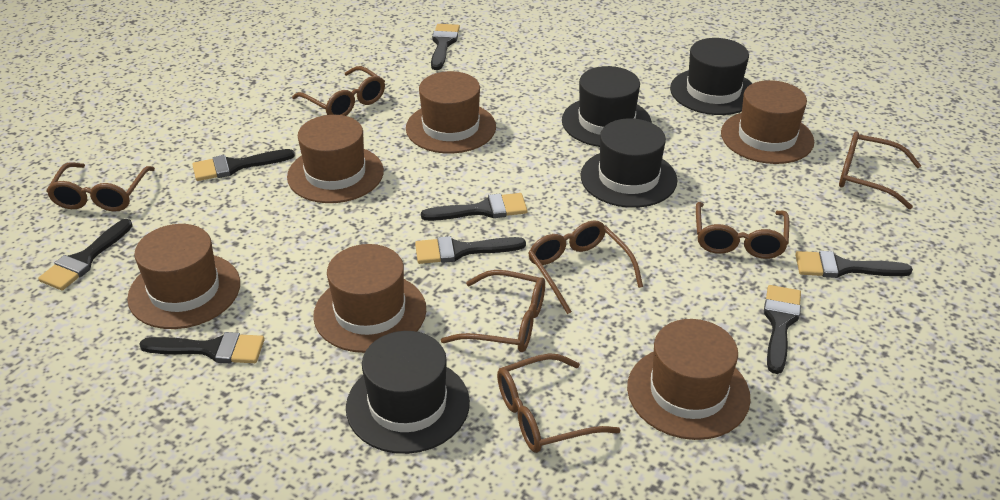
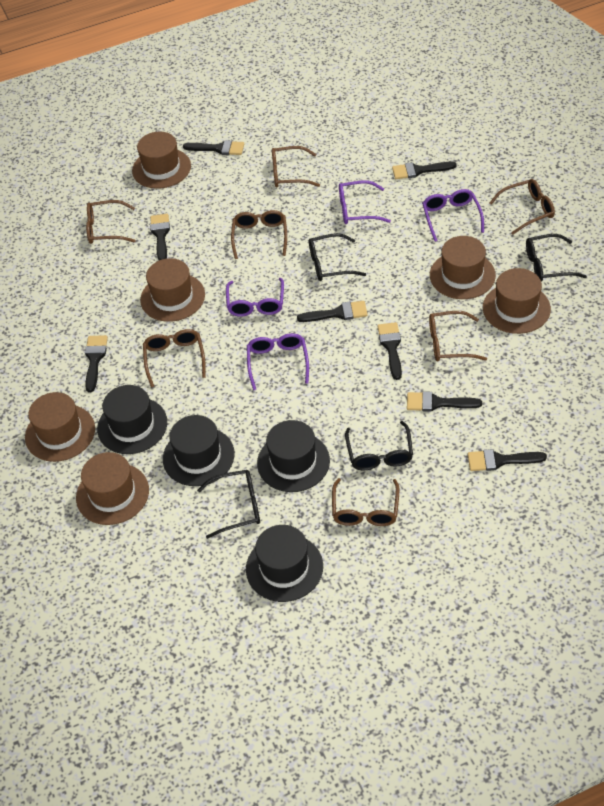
black glasses: none = 0 -> [197,470,260,539] [309,233,366,281] [345,421,413,470] [526,234,587,282] = 4
purple glasses: none = 0 -> [226,278,284,317] [247,333,309,390] [339,180,391,224] [422,189,484,242] = 4

